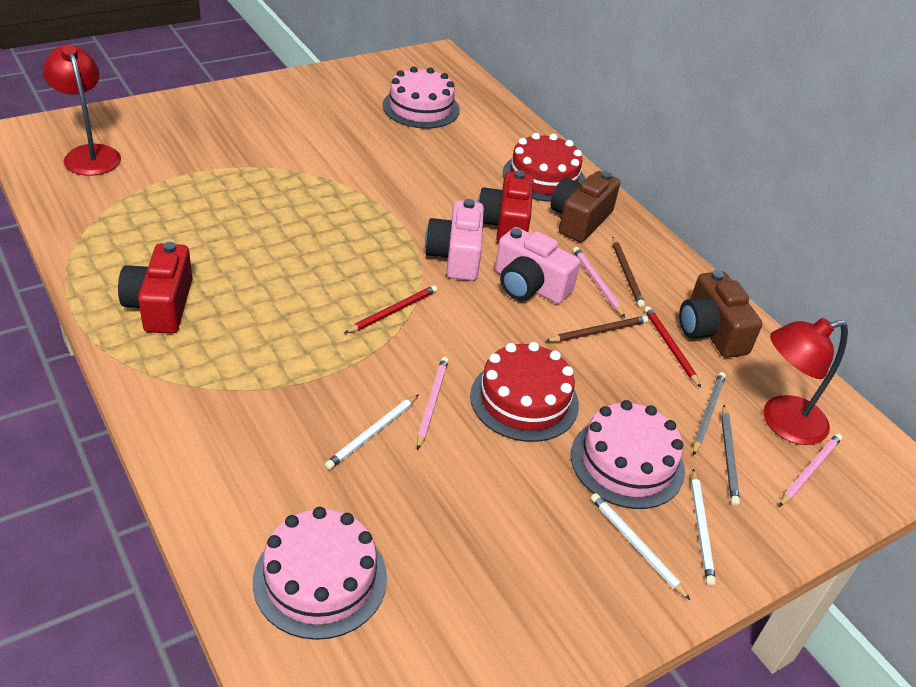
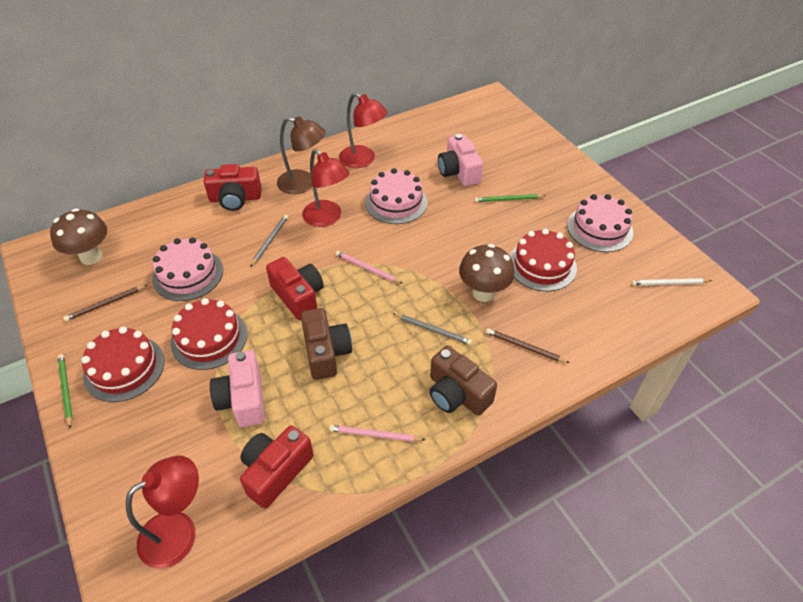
brown lamp: none = 0 -> [277,116,326,194] = 1
brown mushroom: none = 0 -> [50,208,107,265] [459,244,515,302] = 2
green pencil: none = 0 -> [58,354,73,429] [475,194,545,202] = 2
pink pencil: [417,357,449,450] [573,247,625,317] [779,433,842,507] = 3 -> [329,425,425,442] [336,251,403,284] = 2
red cake: [470,342,579,442] [503,133,585,202] = 2 -> [81,326,165,402] [171,298,247,370] [509,229,577,292] = 3
red camera: [118,242,192,334] [478,170,533,244] = 2 -> [203,164,262,211] [240,425,314,509] [266,257,324,320] = 3
red lamp: [43,45,121,176] [763,318,848,445] = 2 -> [126,456,199,568] [302,149,349,227] [339,93,388,168] = 3
red pencil: [344,285,437,334] [644,306,701,388] = 2 -> none = 0
white pencil: [325,394,419,469] [591,493,690,600] [691,469,716,586] = 3 -> [631,278,712,285] = 1

